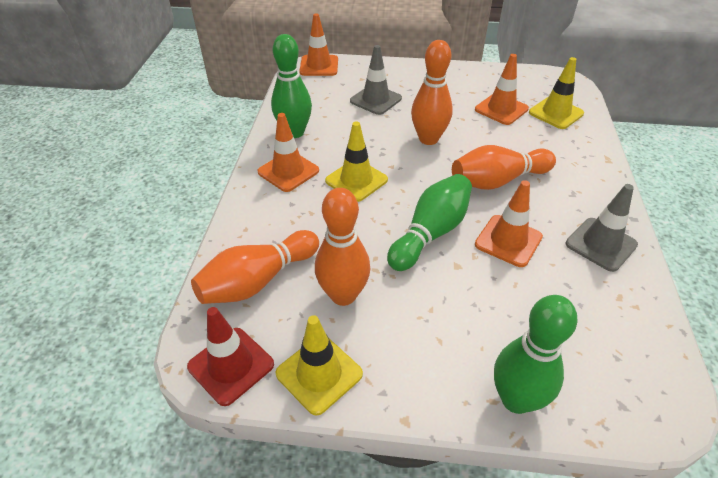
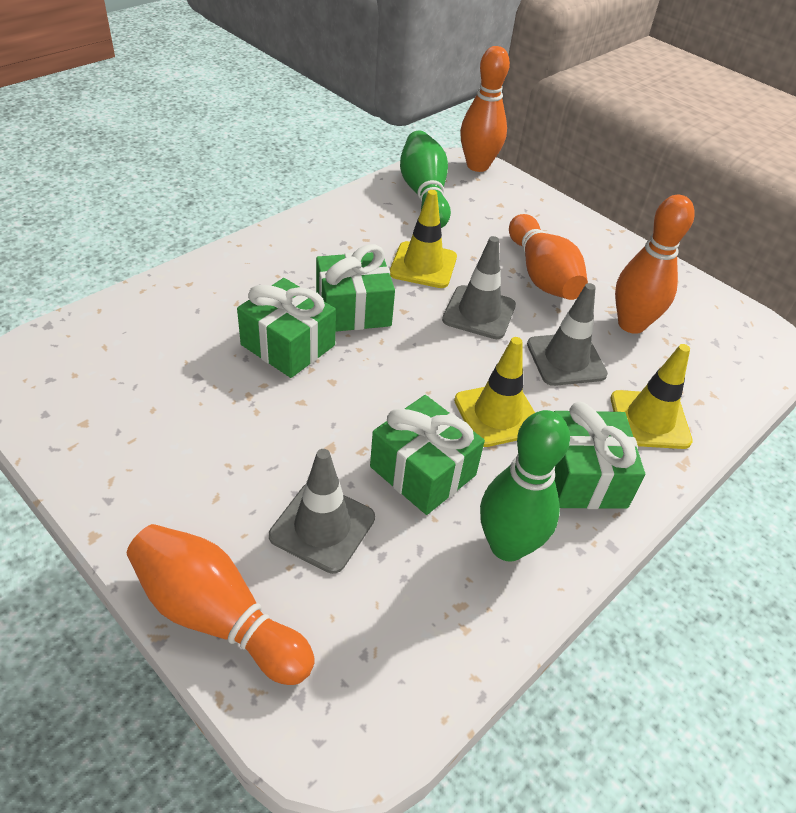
green bowling pin: [271,34,312,138] [387,174,472,271] [494,295,578,414] = 3 -> [400,131,451,228] [480,410,570,562] = 2
green gift: none = 0 -> [237,278,336,378] [316,244,395,332] [370,395,485,515] [554,402,645,509] = 4
grey traffic cone: [350,45,402,115] [565,184,638,272] = 2 -> [269,449,375,574] [442,236,516,339] [527,283,608,386] = 3
orange traffic cone: [257,113,319,192] [299,13,338,76] [475,54,529,125] [475,180,543,267] = 4 -> none = 0
red traffic cone: [187,307,274,406] = 1 -> none = 0

